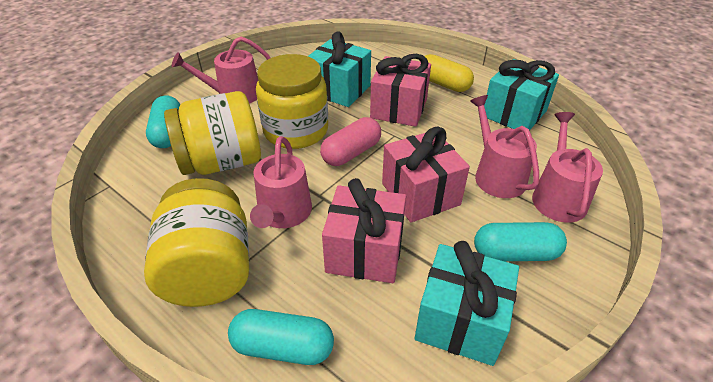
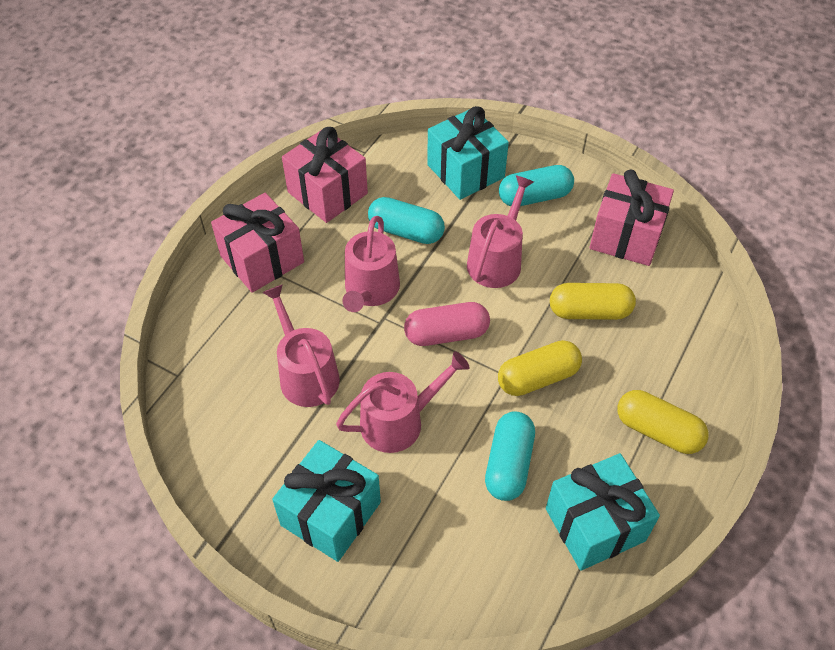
yellow capsule: [420,54,474,92] = 1 -> [498,340,582,396] [550,283,636,320] [617,390,709,454] = 3
yellow jar: [144,178,249,307] [164,91,261,175] [256,54,328,149] = 3 -> none = 0

